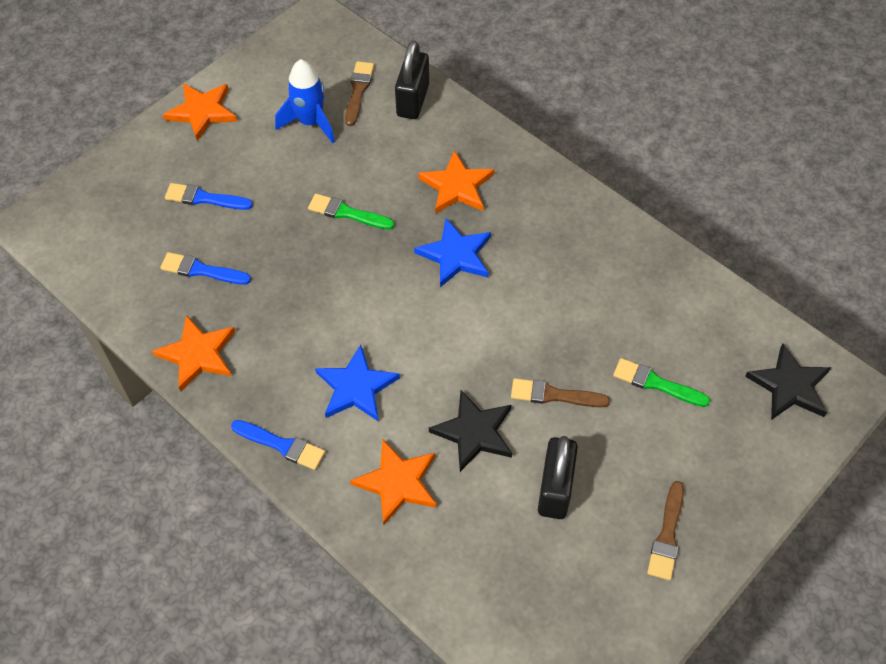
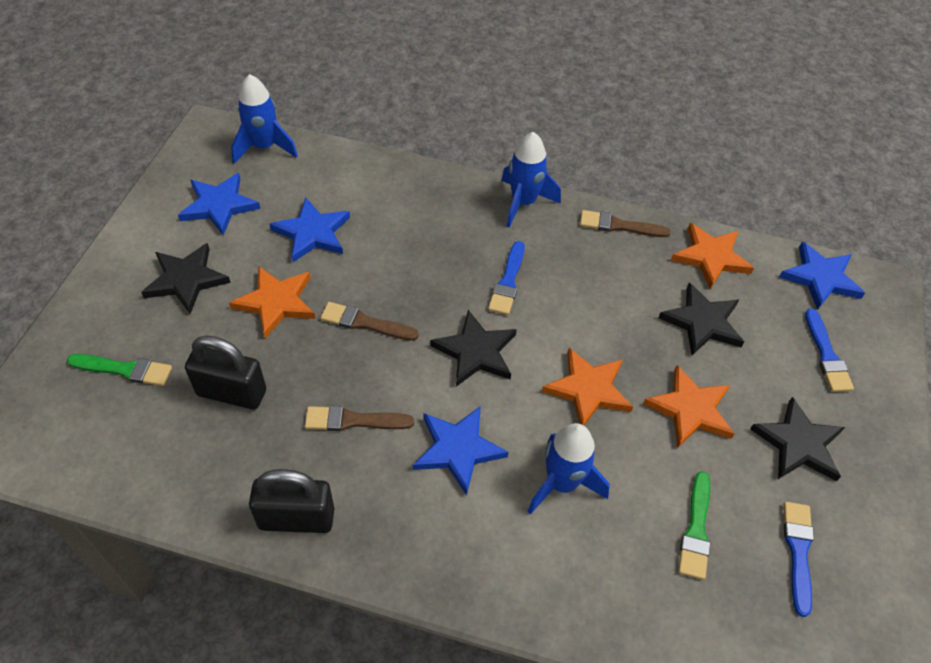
black star: [429,390,512,472] [745,344,831,420] = 2 -> [141,243,231,314] [430,310,517,387] [659,283,744,355] [750,397,845,481] = 4
blue rocket: [275,59,335,144] = 1 -> [231,74,298,164] [501,132,561,227] [527,423,610,514] = 3
blue star: [315,345,400,422] [414,218,491,287] = 2 -> [178,173,261,236] [270,197,350,262] [413,406,509,495] [779,241,865,310] = 4

